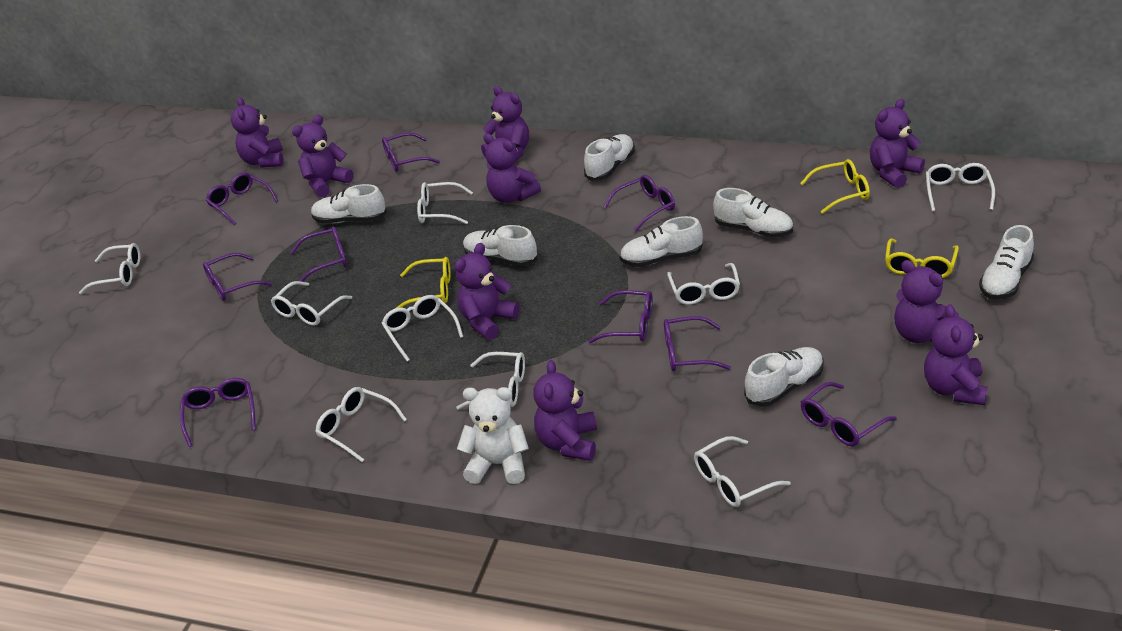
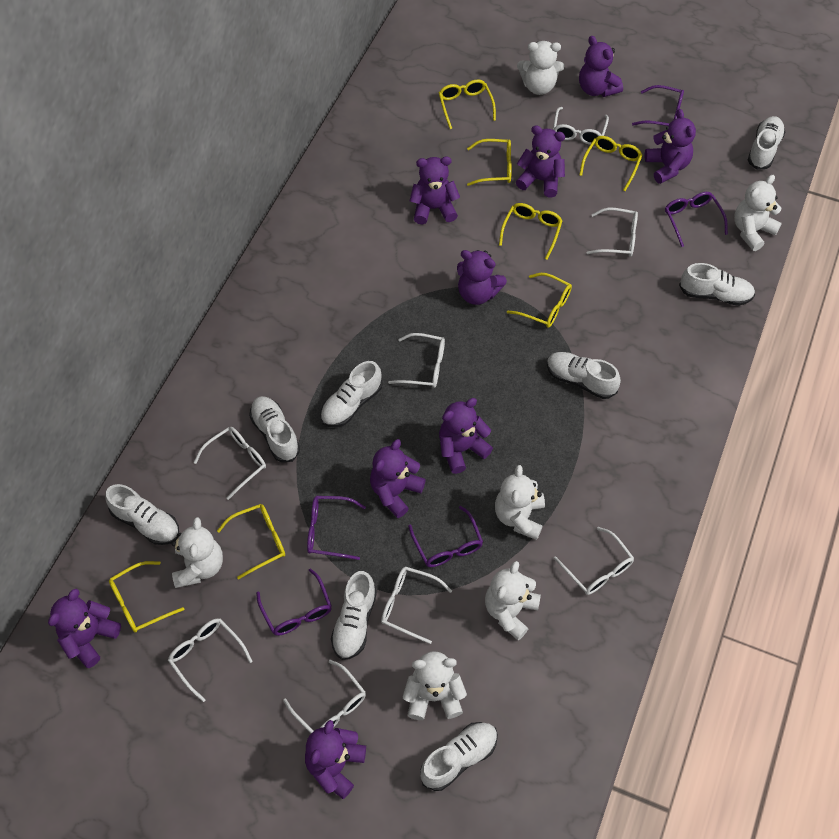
purple glasses: [180,378,256,447] [203,253,273,301] [206,173,278,225] [290,226,347,282] [382,132,440,172] [588,290,653,343] [604,175,675,232] [664,316,731,371] [801,382,897,446] = 9 -> [256,569,332,636] [307,496,366,560] [408,506,483,567] [632,85,684,126] [665,192,728,247] = 5
white glasses: [79,243,140,294] [271,281,352,326] [315,387,407,462] [381,295,463,362] [417,182,473,224] [456,352,525,410] [667,263,740,305] [694,436,791,507] [926,163,995,211] = 9 -> [168,619,253,702] [194,427,266,500] [283,660,366,733] [381,567,452,644] [388,333,445,388] [553,107,609,145] [554,527,634,595] [586,208,638,257] = 8
white shoe: [311,184,387,223] [463,225,537,267] [584,134,635,181] [620,216,703,267] [713,188,793,237] [744,347,824,407] [979,225,1034,299] = 7 -> [105,484,179,545] [249,396,300,462] [320,361,383,427] [331,571,377,660] [420,722,498,791] [547,352,621,399] [679,263,755,306] [748,116,785,170] = 8
white teddy bear: [457,387,529,484] = 1 -> [172,517,223,588] [403,651,467,720] [485,561,541,641] [495,465,545,540] [517,41,564,95] [734,175,782,251] = 6
yellow glasses: [396,257,451,308] [800,159,870,214] [885,238,959,278] = 3 -> [109,561,184,633] [217,504,285,579] [439,79,496,129] [467,139,512,186] [499,203,562,260] [507,273,572,328] [579,136,642,191] = 7

